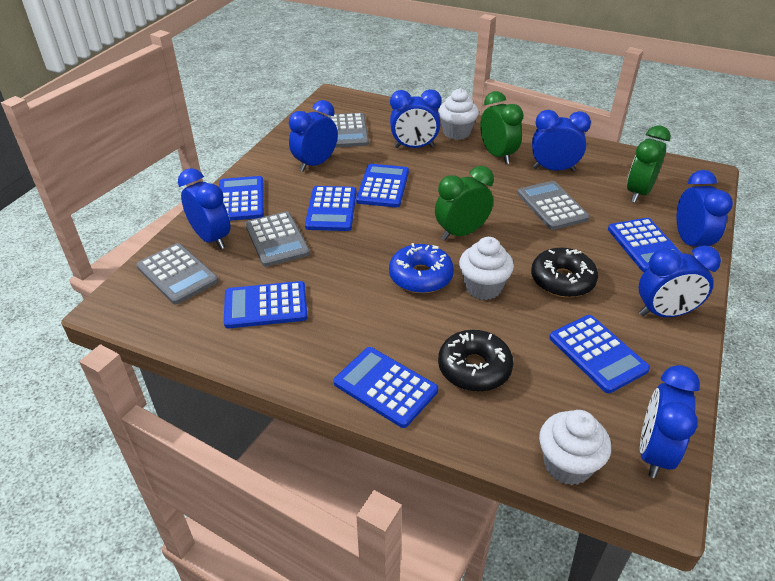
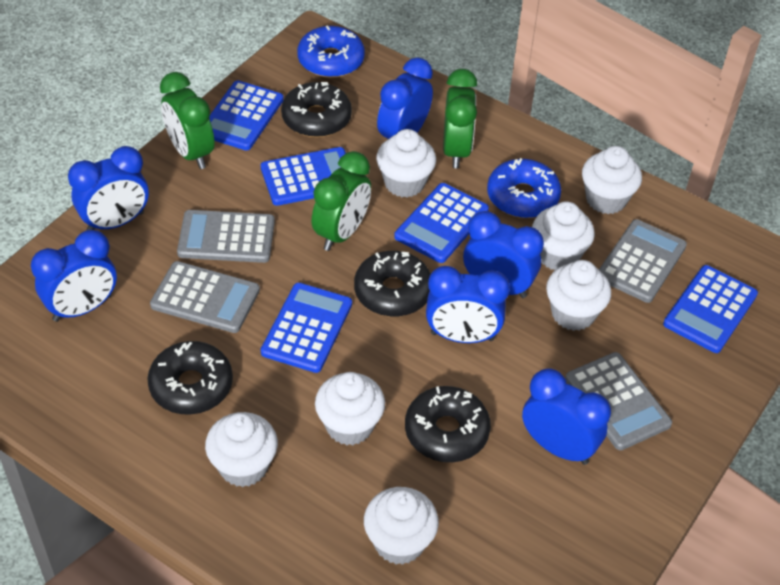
black donut: [438,330,513,392] [531,248,598,298] = 2 -> [147,341,233,415] [281,82,352,137] [354,251,431,317] [405,386,491,462] = 4
blue calculator: [219,176,264,221] [224,281,308,329] [305,186,357,231] [334,347,438,428] [356,164,409,207] [549,315,650,393] [608,218,682,272] = 7 -> [209,80,284,150] [261,147,346,206] [261,283,352,373] [394,183,489,263] [663,265,758,353] = 5
blue clock: [178,168,230,249] [289,100,338,172] [390,89,442,148] [532,110,591,171] [639,245,721,317] [640,365,700,478] [677,170,733,247] = 7 -> [31,230,117,322] [68,146,149,230] [377,57,433,139] [426,266,510,343] [463,211,544,298] [522,368,611,465] = 6
blue donut: [389,243,454,293] = 1 -> [297,25,365,78] [487,158,561,218] = 2
white cupcake: [438,88,479,140] [459,237,514,300] [539,410,611,485] = 3 -> [205,412,278,487] [315,372,385,445] [364,487,439,565] [376,129,436,198] [532,201,595,270] [546,260,611,331] [582,146,642,214] = 7

